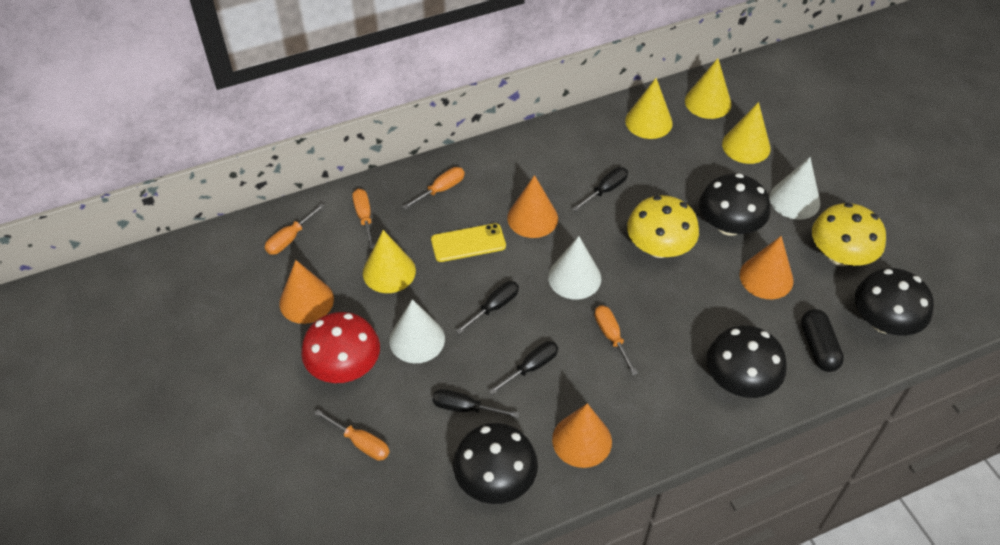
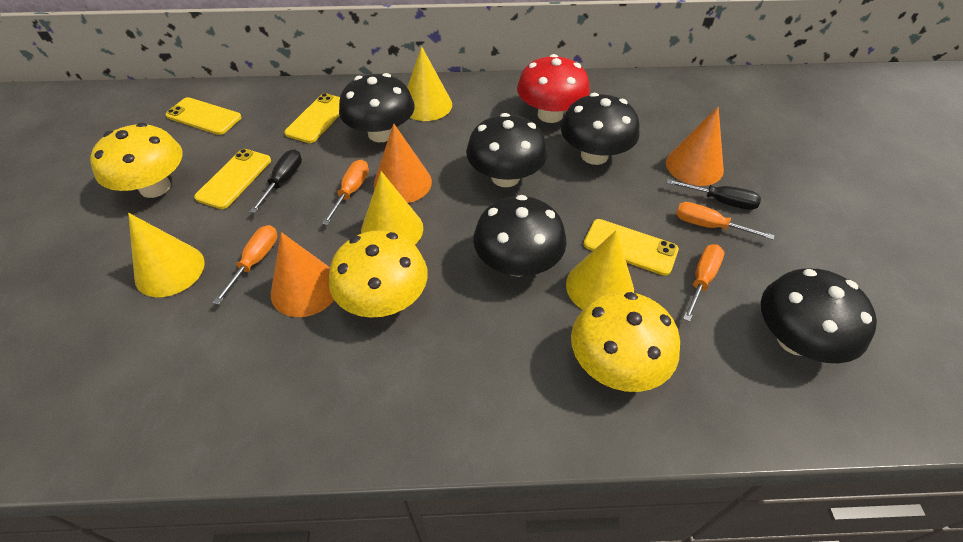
black capsule: [801,309,844,372] = 1 -> none = 0
black mushroom: [453,423,538,504] [699,173,771,236] [706,325,787,398] [855,268,934,336] = 4 -> [339,73,415,142] [466,113,548,187] [473,195,567,277] [561,93,640,165] [761,268,877,363] = 5
black screwdriver: [433,389,519,418] [456,281,519,334] [489,341,558,395] [572,167,628,211] = 4 -> [250,149,302,213] [667,179,761,210] = 2
orange cone: [279,260,334,324] [507,175,558,238] [552,403,612,468] [740,236,794,299] = 4 -> [271,232,334,317] [374,124,432,203] [666,107,724,186] = 3
orange screwdriver: [265,203,325,255] [314,409,390,460] [352,189,375,249] [402,167,465,210] [595,306,638,375] = 5 -> [213,225,278,305] [322,160,369,225] [676,202,774,240] [683,244,724,322] = 4
white cone: [389,299,445,363] [548,236,601,299] [769,157,820,220] = 3 -> none = 0
yellow mushroom: [627,195,699,258] [812,203,886,266] = 2 -> [90,123,183,198] [329,230,428,318] [571,292,680,392] = 3
yellow phone: [431,223,506,262] = 1 -> [165,97,242,135] [194,149,271,209] [284,93,340,143] [583,219,679,276] = 4

